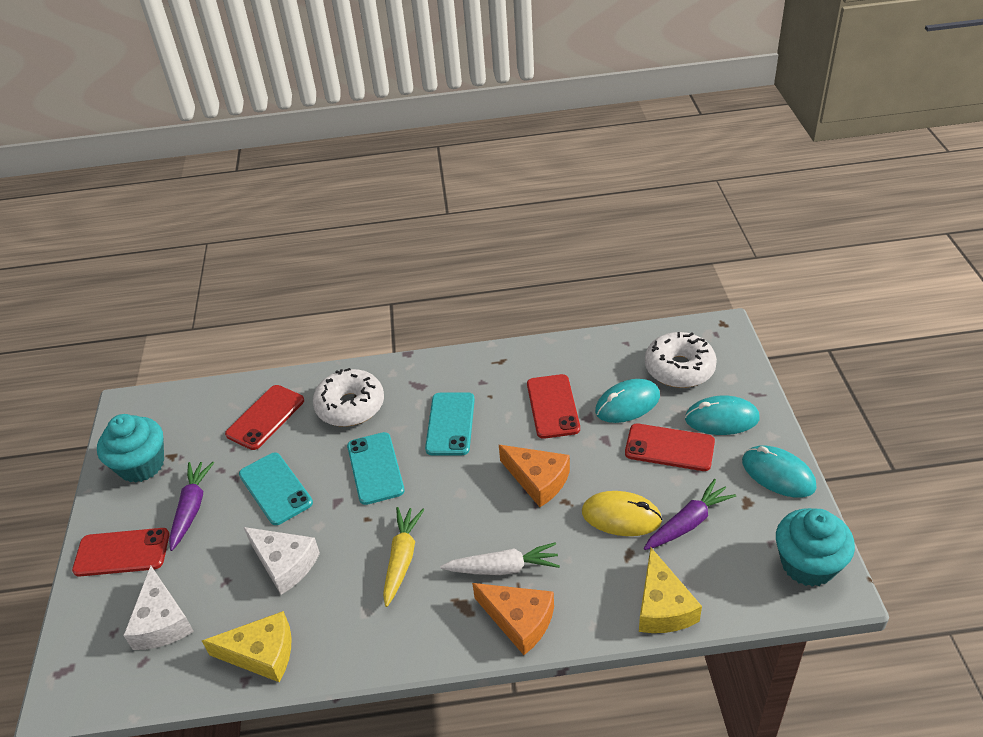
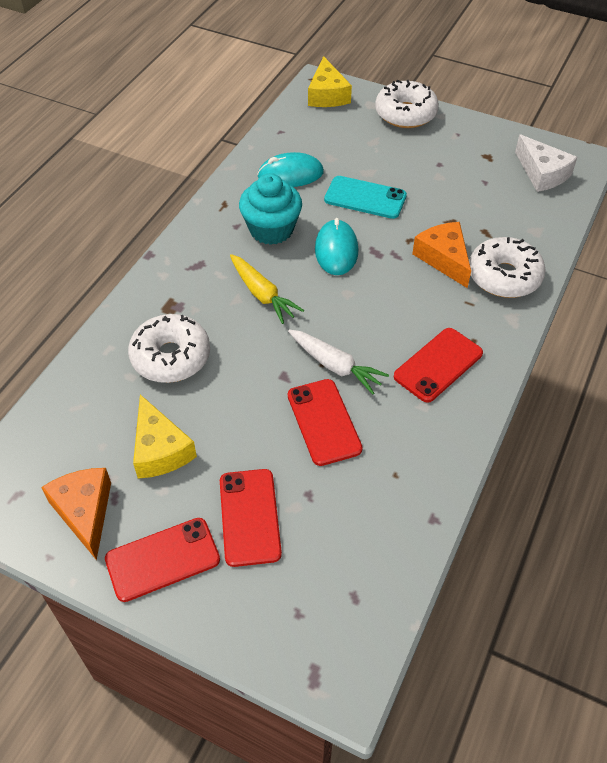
purple carrot: [169,462,214,551] [644,479,736,550] = 2 -> none = 0
turquoise cupcake: [97,414,164,483] [776,508,855,587] = 2 -> [239,173,302,245] = 1
turquoise mouse: [595,379,660,423] [685,396,759,435] [742,446,816,498] = 3 -> [257,152,324,187] [315,218,358,275] = 2
turquoise phone: [239,452,313,525] [347,432,405,505] [425,392,475,455] = 3 -> [324,176,407,219] = 1
white cheese: [123,566,194,650] [244,527,320,595] = 2 -> [515,134,577,192] = 1
white donut: [313,368,384,427] [645,332,717,388] = 2 -> [128,314,210,383] [375,80,439,128] [469,237,546,298] = 3
yellow mouse: [582,491,662,536] = 1 -> none = 0

